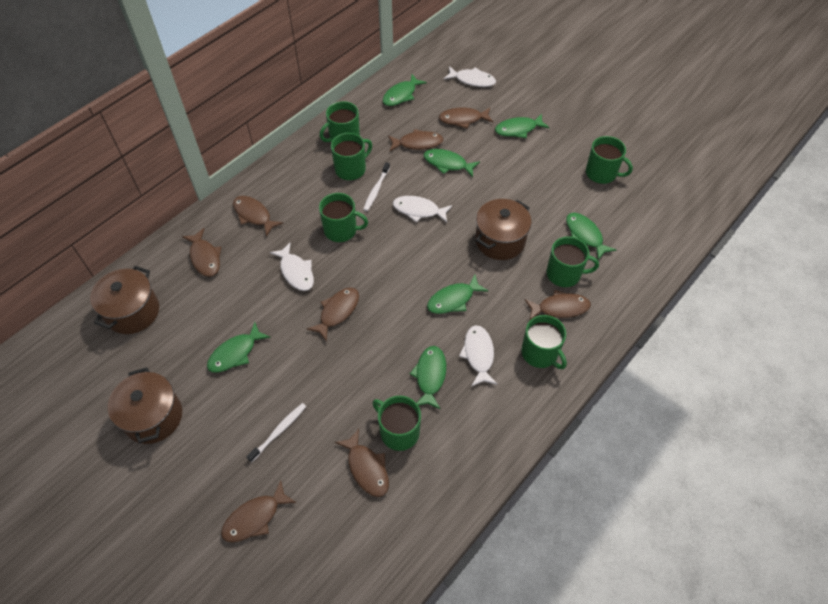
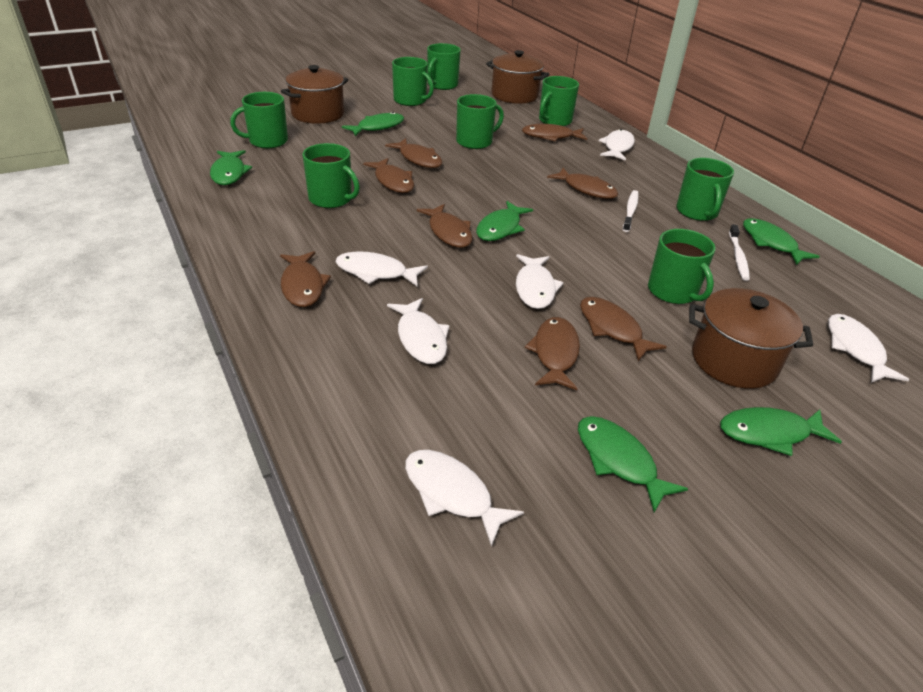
green fish: [207,322,271,373] [383,74,427,106] [410,346,446,409] [424,149,480,177] [427,274,489,314] [495,114,550,138] [566,213,616,260] = 7 -> [210,150,252,185] [342,112,404,136] [476,201,533,241] [578,416,688,513] [720,407,842,456] [743,218,820,265] = 6
green mug: [319,193,368,242] [320,101,360,142] [331,133,372,180] [372,396,421,451] [521,315,567,369] [547,236,599,287] [586,136,633,184] = 7 -> [230,92,288,148] [302,143,360,208] [392,57,434,106] [427,43,461,90] [456,94,504,149] [539,76,579,126] [648,229,716,304] [676,158,734,221] = 8
white fish: [270,242,314,291] [393,196,452,223] [444,66,496,87] [459,325,497,387] = 4 -> [336,252,428,287] [387,298,450,364] [405,450,524,547] [516,254,564,309] [599,129,635,161] [828,314,910,383] = 6

